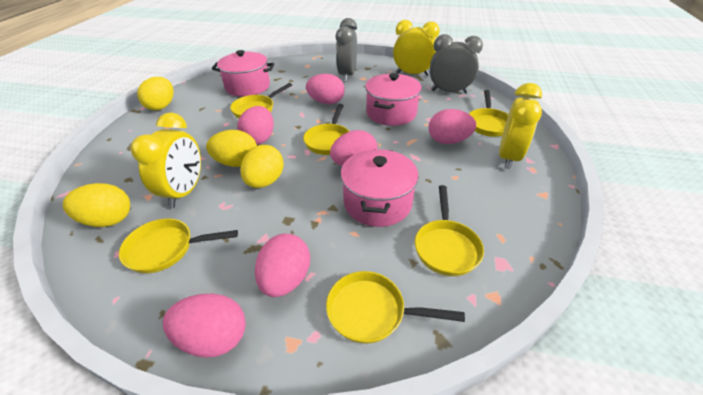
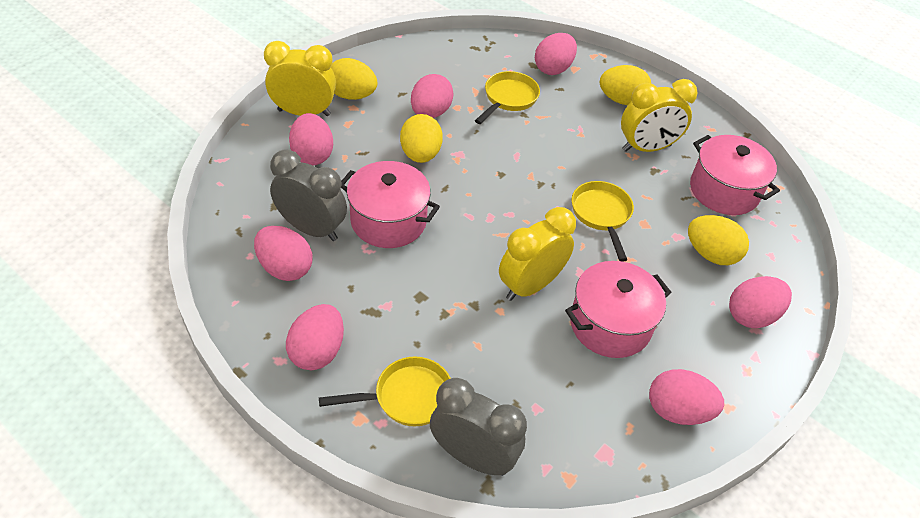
pink egg: [163,294,246,358] [237,106,274,145] [255,234,310,297] [306,74,345,104] [330,130,378,166] [429,109,476,144] = 6 -> [254,226,313,281] [286,304,344,370] [289,113,333,165] [411,74,453,118] [535,33,577,75] [649,369,724,425] [729,276,792,328] = 7
yellow pan: [119,218,238,274] [230,83,292,118] [303,104,350,155] [326,271,465,344] [415,185,484,276] [469,90,508,137] = 6 -> [319,357,451,426] [475,71,540,124] [571,181,634,262] = 3

